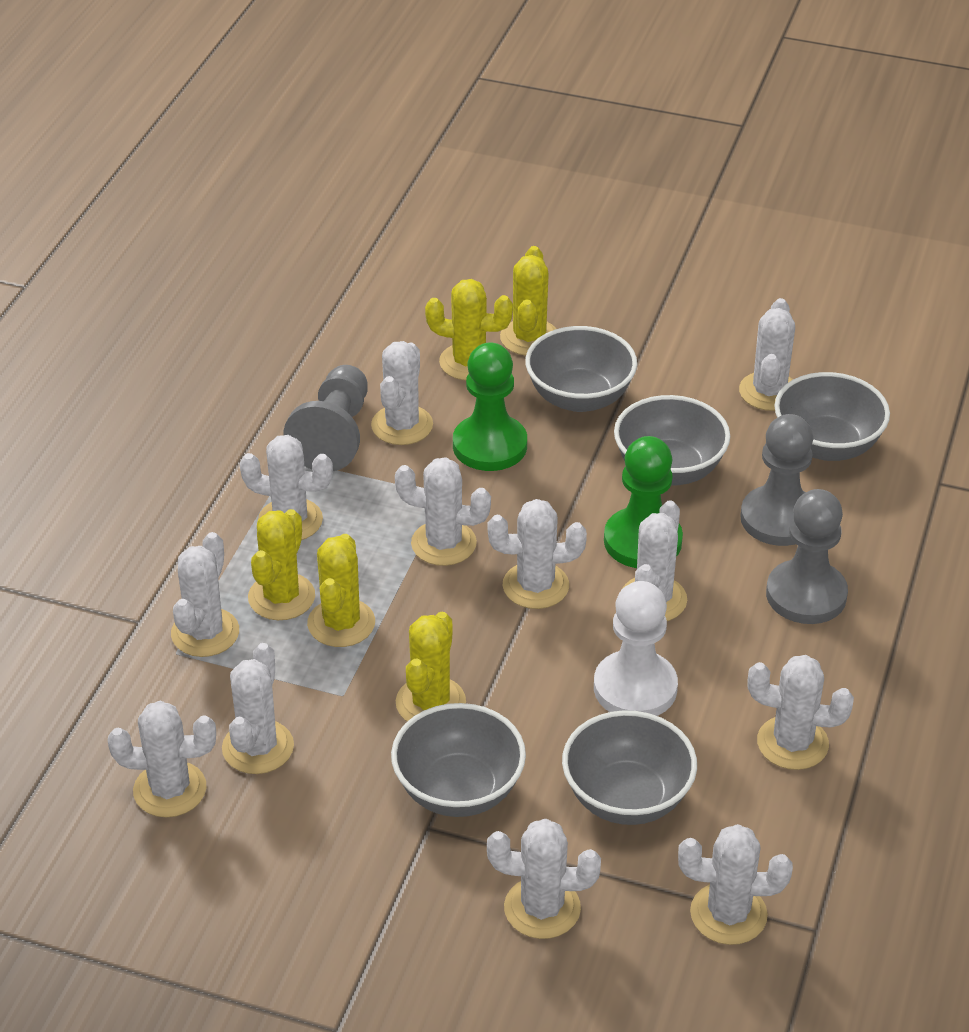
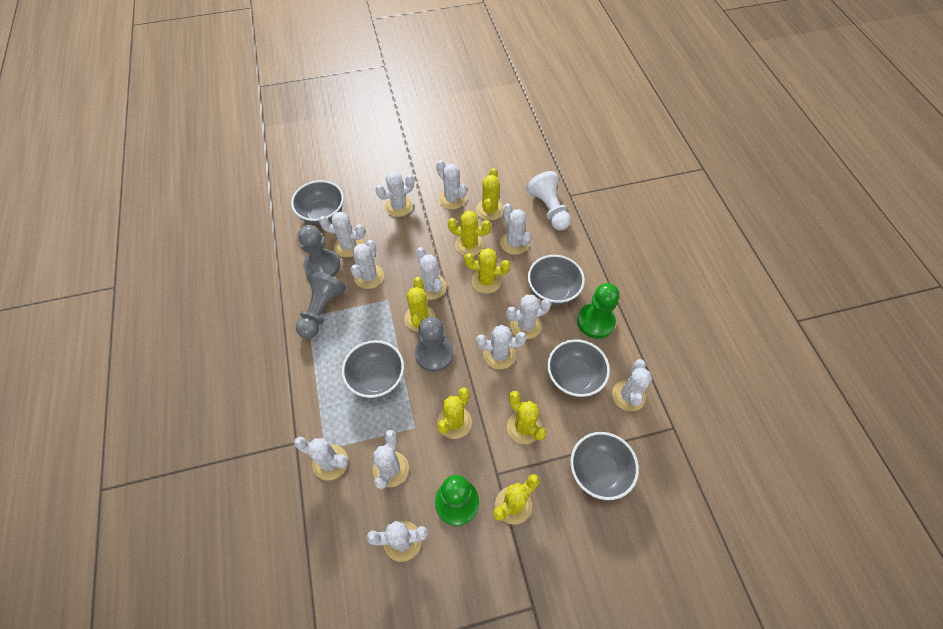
yellow cactus: [248,509,315,620] [307,534,375,647] [396,612,466,722] [425,279,513,380] [500,246,556,356] = 5 -> [404,277,436,332] [437,388,472,439] [448,211,491,256] [464,248,510,294] [476,168,503,221] [493,474,540,525] [507,391,547,444] = 7

